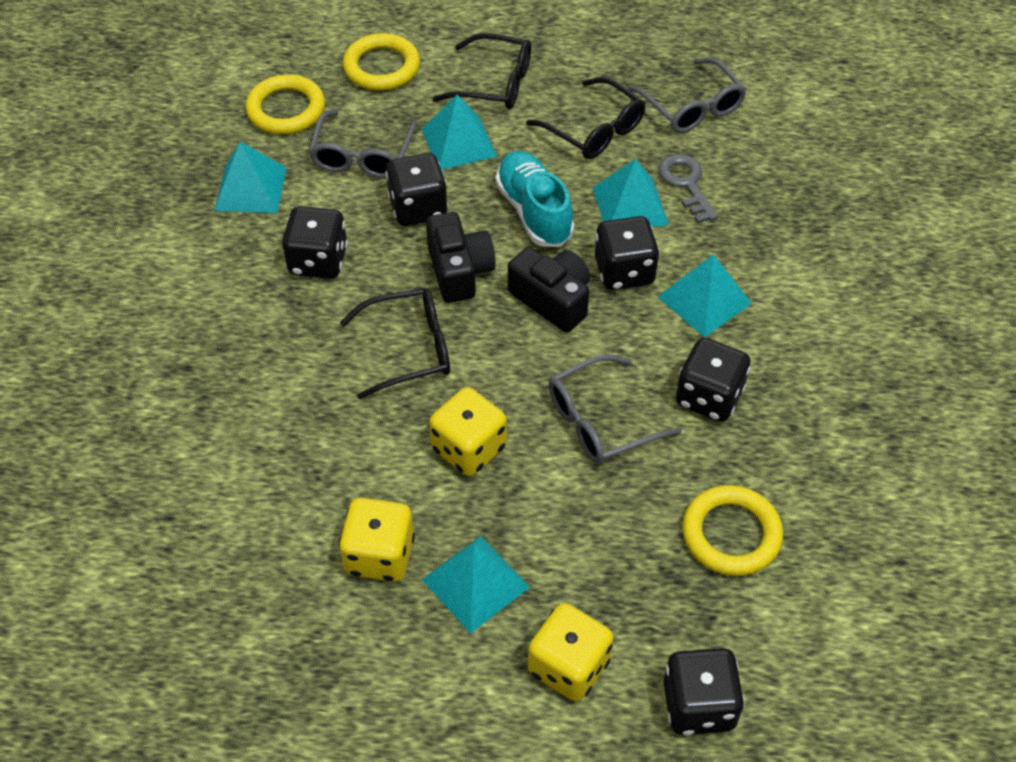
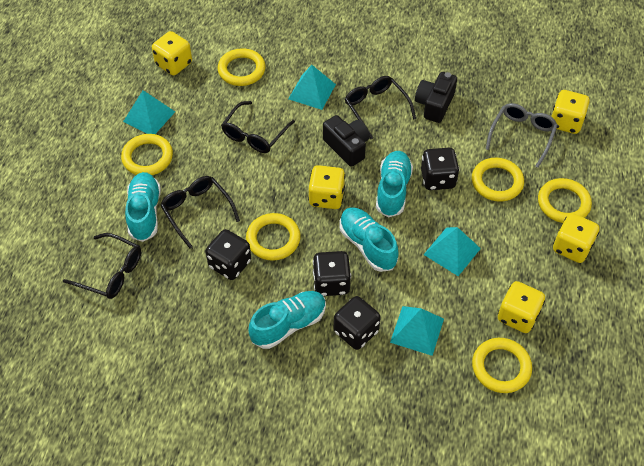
black dice: [282,206,348,279] [385,153,448,226] [595,216,660,290] [664,648,745,735] [676,338,750,422] = 5 -> [205,229,251,280] [313,251,351,296] [334,296,381,350] [421,148,460,190] = 4
black glasses: [340,288,450,399] [433,33,531,109] [527,77,645,159] = 3 -> [63,233,141,299] [160,176,240,248] [221,101,295,153] [345,76,416,139] = 4
grey glasses: [308,110,417,178] [548,354,682,464] [628,58,747,133] = 3 -> [486,103,558,168] = 1
grey key: [658,154,718,223] = 1 -> none = 0
turquoise pyramid: [214,141,287,213] [422,95,497,170] [422,535,530,633] [593,159,669,227] [658,254,752,337] = 5 -> [123,90,175,134] [288,65,336,110] [390,306,444,356] [424,227,481,276] = 4
turquoise shoe: [495,151,574,247] = 1 -> [125,172,161,242] [248,291,326,349] [340,207,398,272] [376,151,413,217] = 4
yellow dice: [339,498,415,582] [429,387,507,476] [528,603,613,701] = 3 -> [152,31,192,75] [308,165,345,209] [498,281,545,333] [551,90,590,134] [553,213,599,263] = 5
yellow ring: [245,74,325,134] [343,33,420,91] [682,485,783,576] = 3 -> [121,134,173,175] [218,48,266,86] [246,213,301,261] [472,158,524,202] [472,338,532,393] [538,178,592,223] = 6

